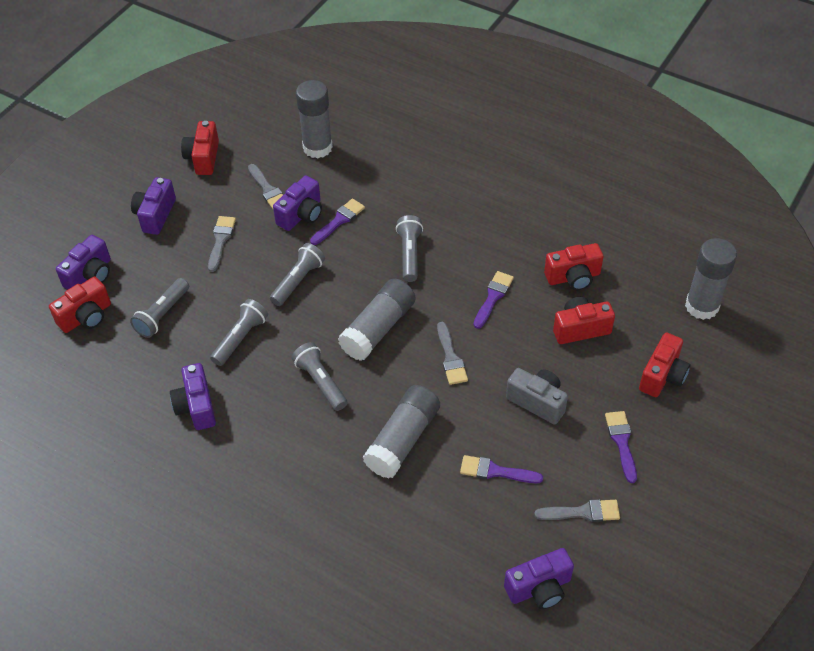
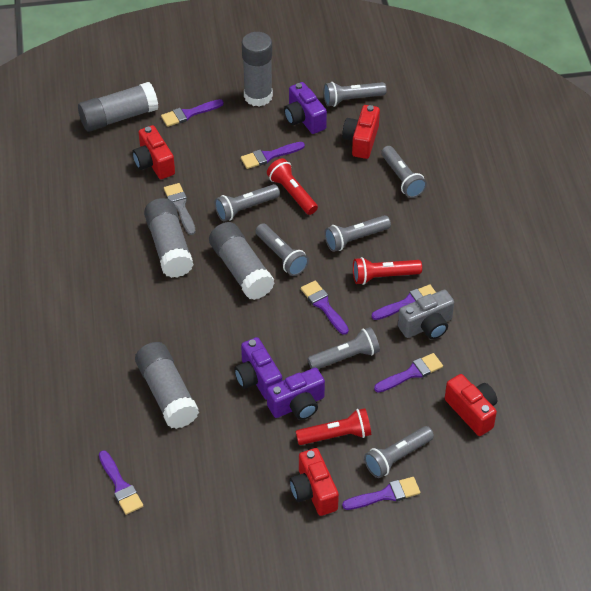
grey brush: [208,216,236,272] [248,164,283,209] [437,322,468,385] [534,499,620,522] = 4 -> [164,183,196,235] = 1
grey flashlight: [130,278,189,338] [210,299,268,366] [270,243,325,306] [292,342,347,411] [396,215,423,282] = 5 -> [215,184,280,222] [255,223,309,276] [308,327,380,369] [324,82,387,107] [324,215,391,252] [364,426,434,478] [381,146,427,198] = 7
grey glue stick: [296,80,333,158] [338,278,416,361] [363,385,440,479] [685,238,737,320] = 4 -> [78,82,158,132] [135,342,199,429] [144,198,194,278] [209,222,275,300] [242,32,273,107] = 5
purple brush: [310,199,365,245] [460,455,543,483] [474,271,514,329] [605,411,637,483] = 4 -> [99,450,143,515] [161,99,224,127] [241,142,305,169] [301,281,349,335] [342,477,420,510] [372,284,436,320] [374,353,443,393] = 7
purple camera: [56,235,111,290] [131,177,176,235] [170,363,216,430] [273,176,322,231] [504,548,574,609] = 5 -> [234,337,282,400] [267,368,325,420] [284,82,327,134] = 3
red camera: [49,277,111,333] [181,121,219,175] [544,243,604,290] [553,297,615,344] [639,332,690,397] = 5 -> [132,125,175,179] [290,448,339,516] [342,105,380,159] [445,374,497,436] = 4
red flashlight: none = 0 -> [267,158,318,215] [296,408,371,445] [353,257,422,285] = 3

